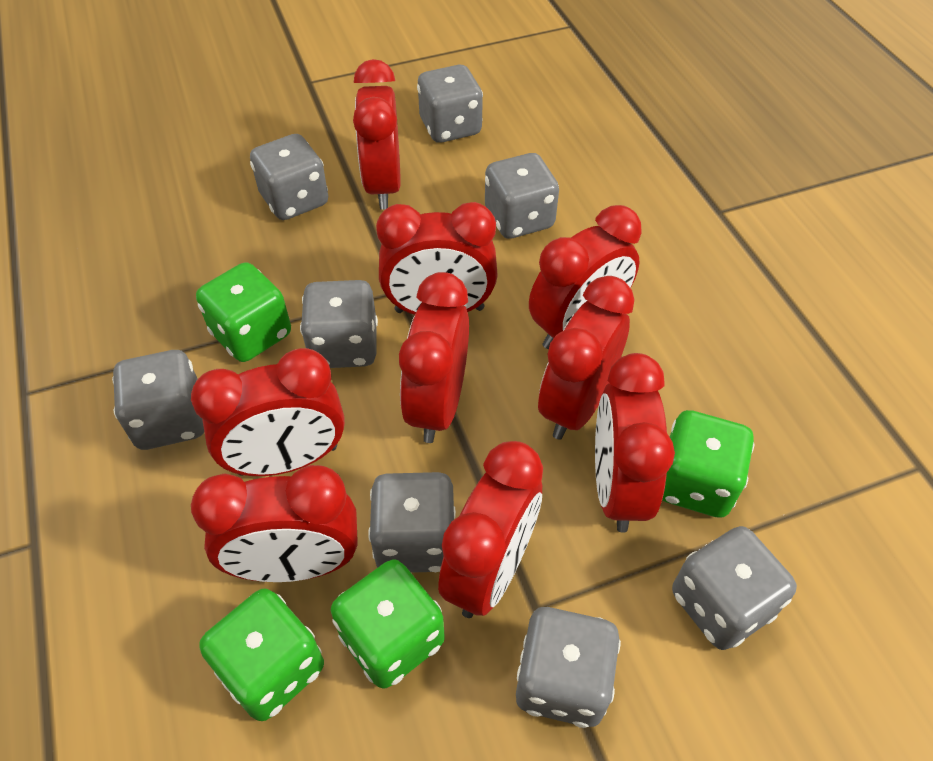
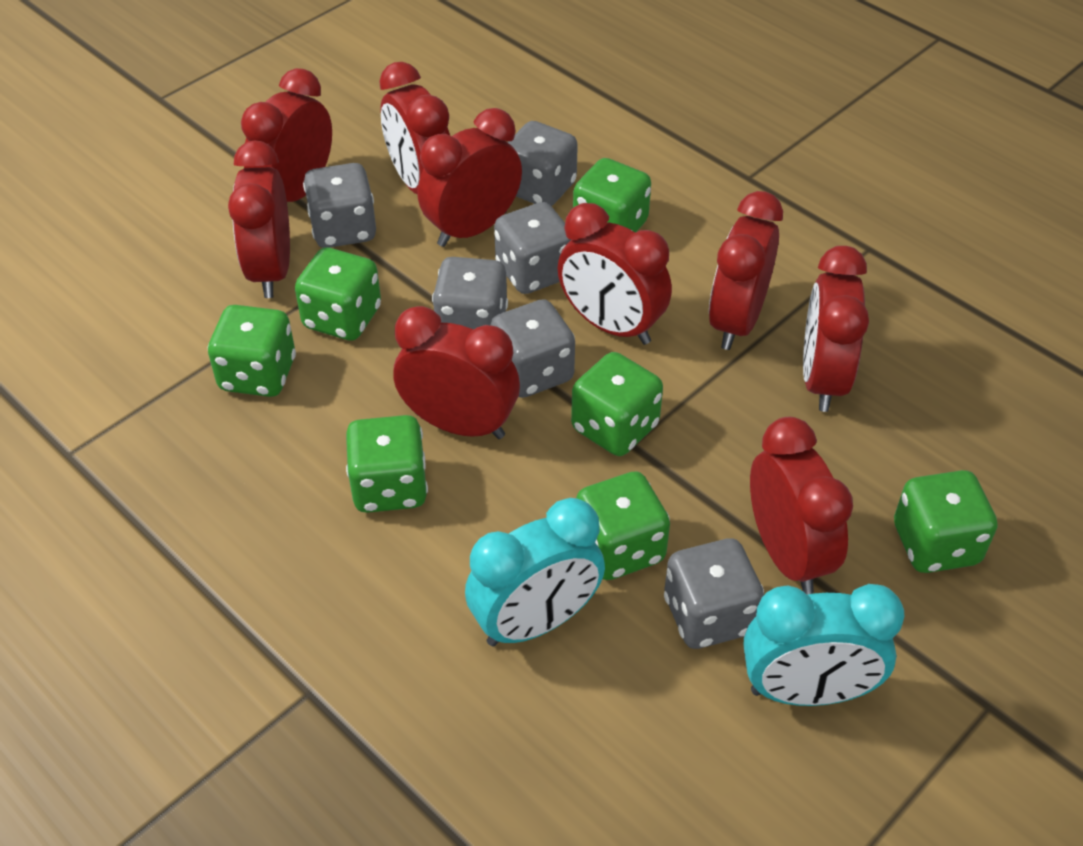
green dice: [196,262,291,362] [199,588,324,721] [331,560,444,689] [662,410,754,518] = 4 -> [208,305,296,397] [295,247,381,341] [346,415,428,513] [571,352,663,456] [573,158,651,233] [576,471,670,580] [894,470,997,573] = 7
grey dice: [112,350,204,450] [250,134,328,220] [300,280,378,368] [368,472,456,573] [417,65,483,143] [485,153,559,239] [516,607,621,728] [672,526,797,650] = 8 -> [303,163,376,248] [432,257,508,329] [491,299,575,398] [494,202,572,294] [508,121,578,206] [664,538,764,649] = 6
turquoise clock: none = 0 -> [465,498,605,647] [744,584,904,706] = 2

